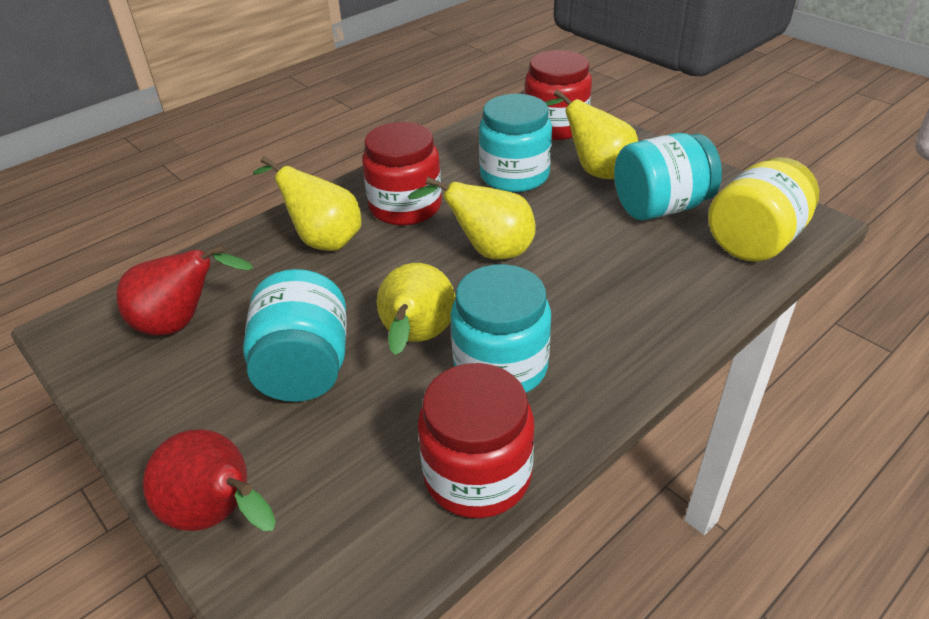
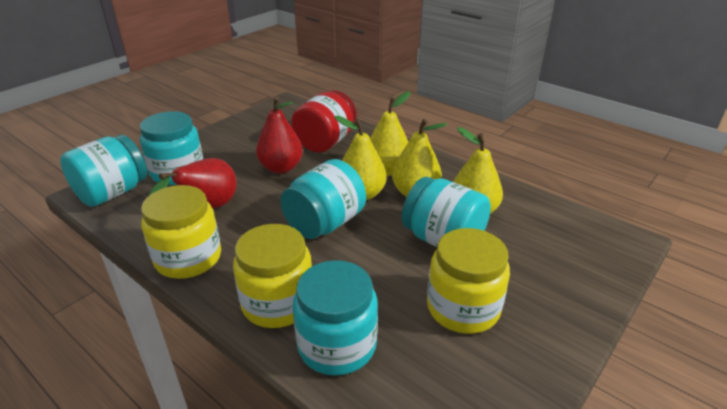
red jar: [362,122,442,225] [418,363,534,518] [524,50,592,140] = 3 -> [291,90,357,153] = 1
turquoise jar: [243,269,347,402] [451,264,551,393] [479,94,552,192] [614,133,722,220] = 4 -> [60,134,147,207] [140,111,203,185] [280,159,366,239] [293,260,378,375] [402,177,491,247] = 5
yellow jar: [708,157,819,262] = 1 -> [141,185,221,279] [233,224,312,328] [427,228,510,334] = 3

